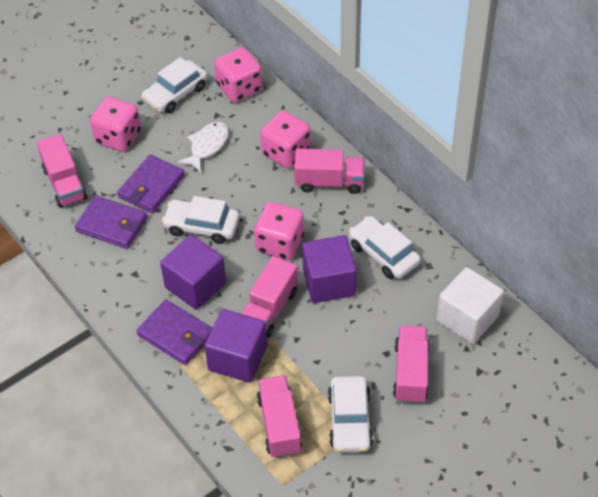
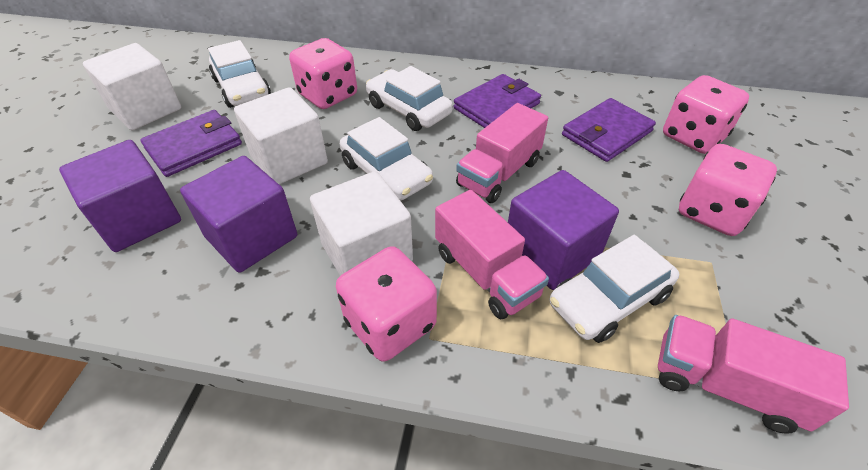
pink truck: [37,134,87,208] [242,256,298,338] [257,375,302,458] [294,148,365,194] [393,325,430,404] = 5 -> [435,190,549,319] [456,103,548,203] [658,315,849,434] = 3
white cube: [436,267,504,344] = 1 -> [83,43,181,130] [234,87,328,185] [310,171,413,276] = 3
white fish: [177,122,229,172] = 1 -> none = 0

